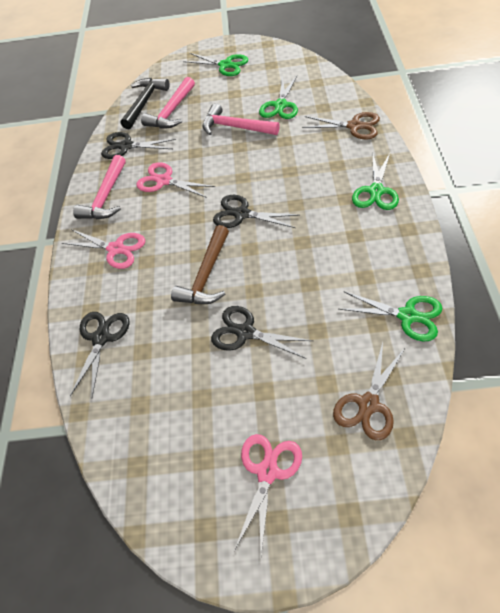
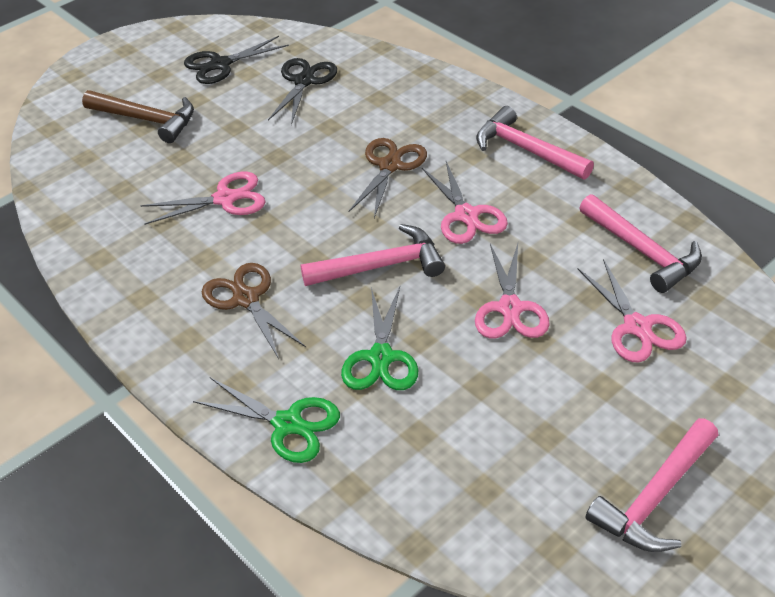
black hammer: [121,78,169,129] = 1 -> none = 0
black scissors: [70,312,130,397] [101,132,176,159] [211,306,313,359] [213,195,299,228] = 4 -> [184,36,289,84] [268,58,337,125] = 2
green scissors: [183,53,248,76] [259,75,298,119] [339,291,442,341] [352,153,399,210] = 4 -> [193,377,340,463] [341,287,418,390] = 2
pink hammer: [73,155,126,219] [141,77,195,128] [203,103,280,135] = 3 -> [301,224,445,286] [476,106,594,180] [579,194,702,293] [586,418,718,552] = 4
pink scissors: [62,229,145,269] [136,162,215,198] [234,434,302,555] = 3 -> [140,172,266,225] [422,161,508,244] [475,243,550,338] [578,259,687,362] = 4

